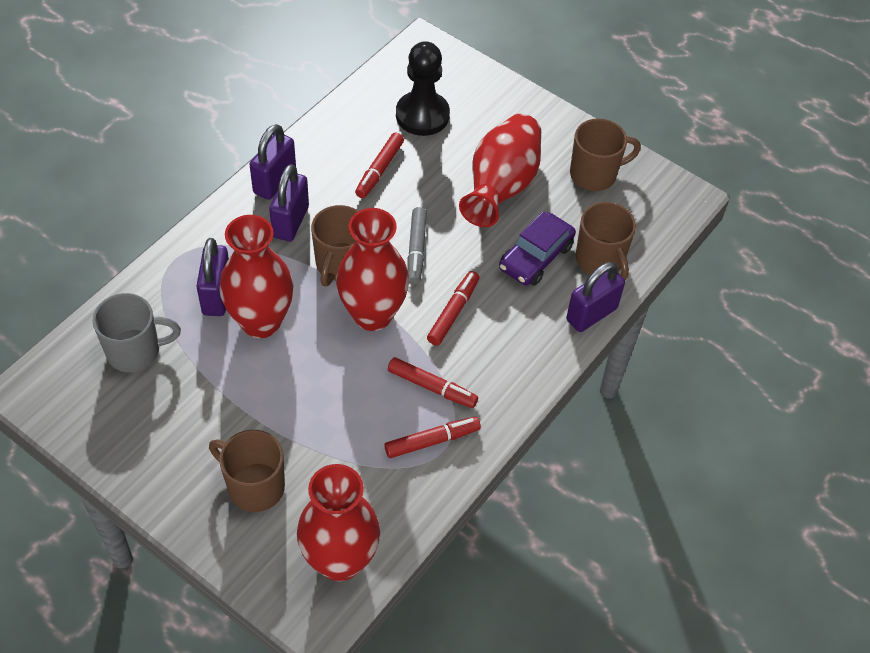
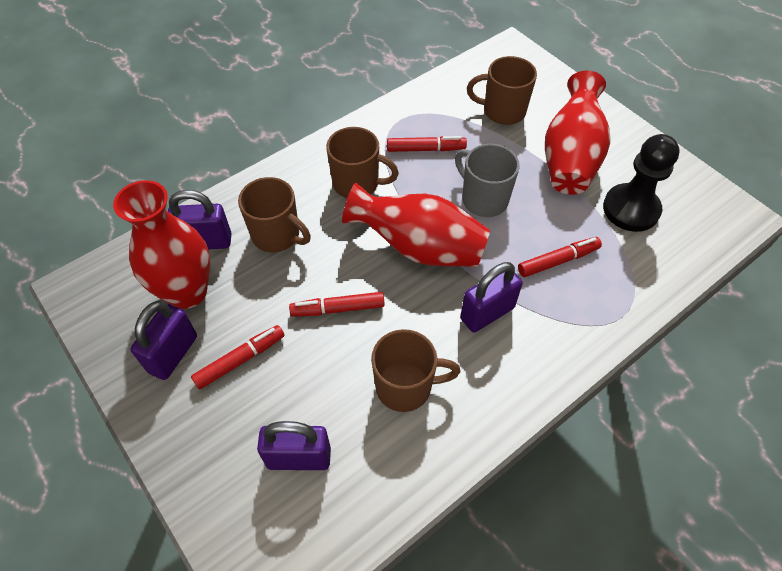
grey marker: [407,207,427,284] = 1 -> none = 0
purple car: [499,211,576,286] = 1 -> none = 0
red vase: [219,215,293,338] [297,464,380,581] [336,208,409,331] [459,114,541,227] = 4 -> [113,180,210,309] [342,183,490,267] [545,71,610,195] = 3

